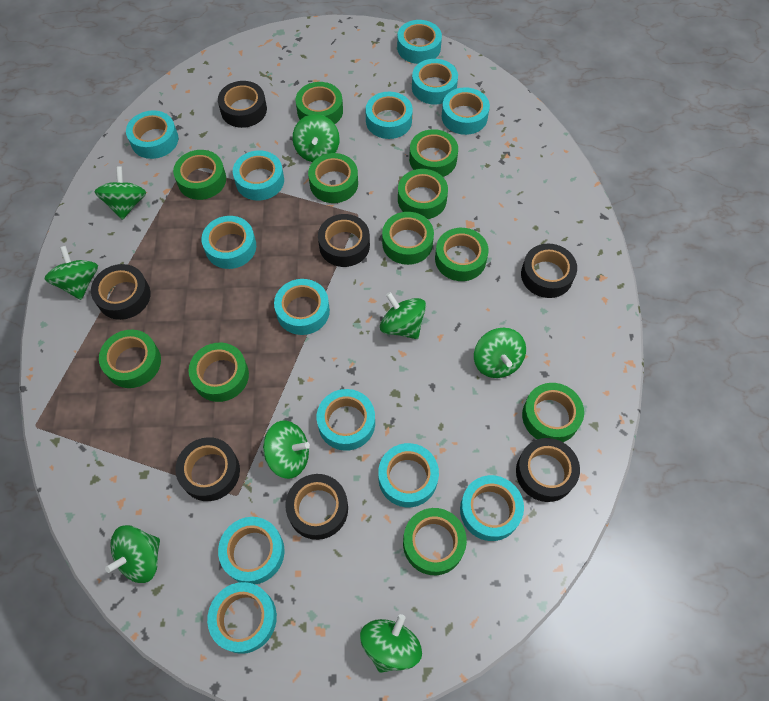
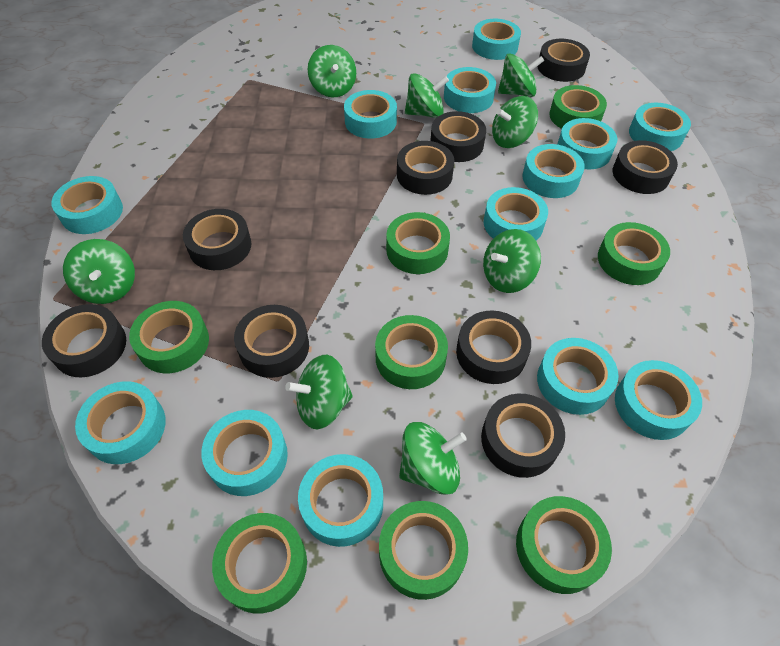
black tape: [91,264,151,320] [175,437,240,501] [218,81,267,128] [285,474,348,540] [318,214,370,267] [516,438,580,502] [521,244,577,298] = 7 -> [42,304,126,377] [183,209,251,270] [234,305,309,378] [397,141,454,195] [430,111,486,162] [456,311,531,384] [481,394,565,478] [537,39,590,82] [613,140,678,194] = 9
green tape: [99,330,161,388] [173,150,226,200] [188,343,249,402] [295,82,343,124] [308,153,358,203] [382,212,434,265] [398,169,448,219] [403,508,467,575] [409,129,458,177] [435,228,489,281] [522,383,584,442] = 11 -> [129,301,209,373] [212,513,307,614] [375,315,448,389] [379,501,468,600] [386,212,450,274] [516,496,612,594] [549,85,607,129] [598,222,670,285] = 8

